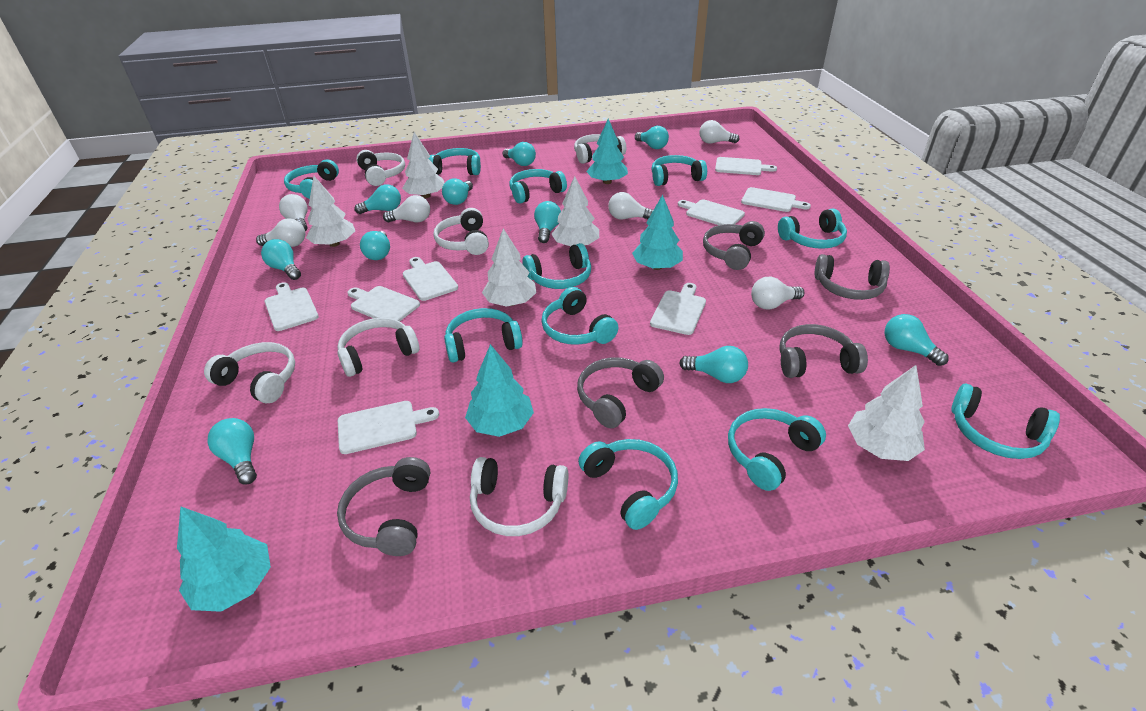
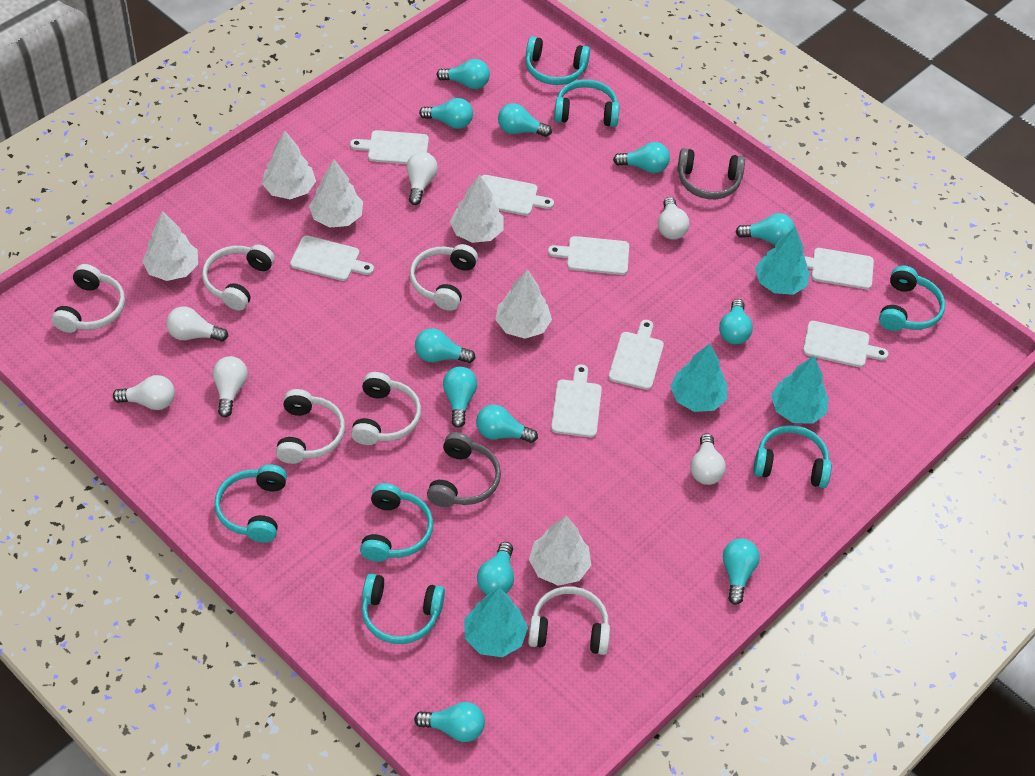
grey headphones: [337,457,430,556] [577,357,664,428] [703,221,765,270] [779,324,868,378] [815,254,890,300] = 5 -> [427,432,501,507] [677,148,745,199] = 2
turquoise headphones: [284,159,339,199] [428,148,481,175] [444,308,523,363] [509,169,567,204] [522,243,591,289] [541,287,618,345] [578,439,678,530] [651,155,707,186] [728,408,826,491] [778,208,847,249] [951,384,1060,459] = 11 -> [214,465,287,543] [360,483,433,562] [362,573,445,644] [526,36,590,85] [554,79,619,127] [753,425,832,488] [879,266,945,331] = 7
turquoise light bulb: [207,418,257,484] [261,239,301,280] [354,184,401,214] [360,231,390,260] [442,178,473,205] [503,142,536,166] [534,201,561,243] [635,126,669,149] [679,346,748,383] [885,314,949,366] = 10 -> [414,702,485,742] [415,328,475,363] [419,98,473,129] [436,59,490,89] [443,367,477,428] [476,405,538,443] [477,542,514,594] [498,103,552,137] [613,142,670,173] [719,299,753,344] [723,539,760,605] [736,213,795,245] = 12
white tree: [306,176,355,247] [402,132,444,198] [482,229,537,307] [552,176,599,246] [848,365,925,461] = 5 -> [142,211,198,281] [262,131,316,199] [309,159,363,228] [450,174,503,243] [495,269,552,339] [529,516,591,586] = 6

